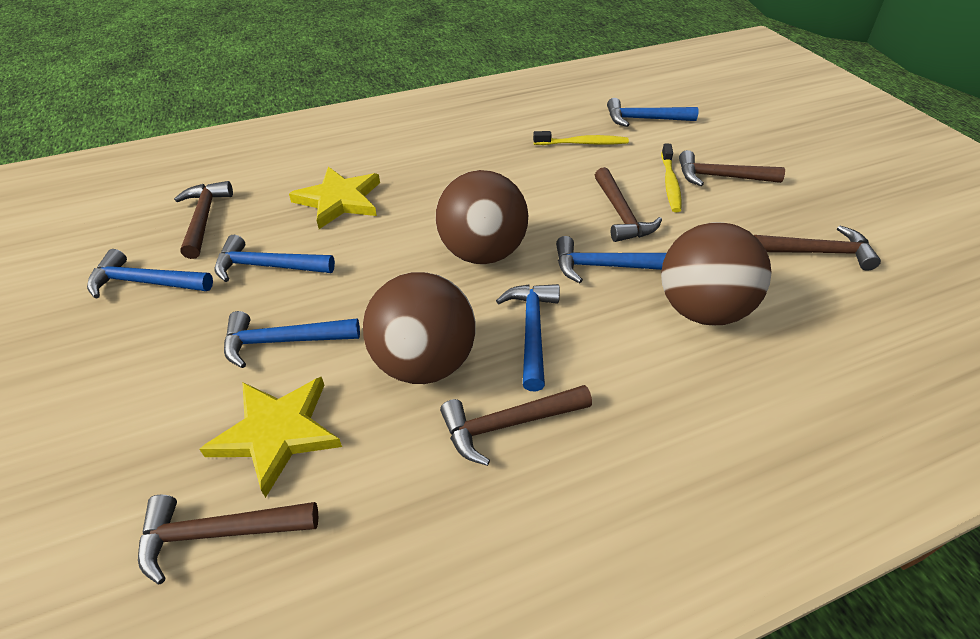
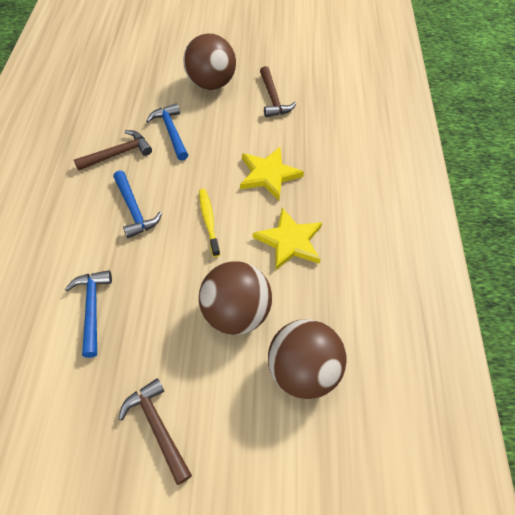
blue hammer: [87,249,213,299] [215,235,335,282] [224,311,360,368] [496,284,560,391] [556,236,666,283] [607,98,698,127] = 6 -> [65,270,112,358] [113,170,162,238] [146,104,188,161] = 3
brown hammer: [138,495,318,584] [174,181,233,259] [440,385,592,466] [595,167,662,242] [679,150,785,186] [754,226,881,271] = 6 -> [74,130,152,171] [119,378,192,485] [260,66,297,117] = 3
yellow toothbrush: [533,131,629,145] [661,143,681,212] = 2 -> [199,189,220,257] = 1

